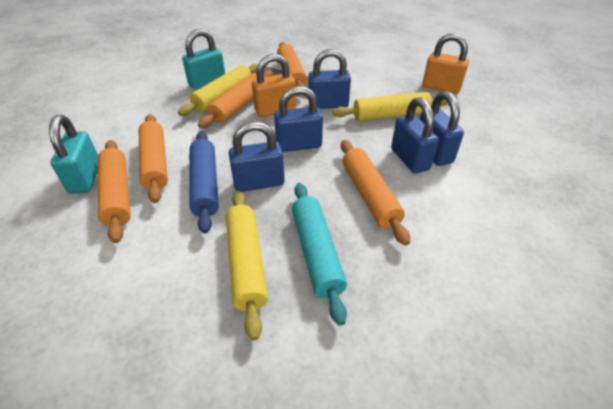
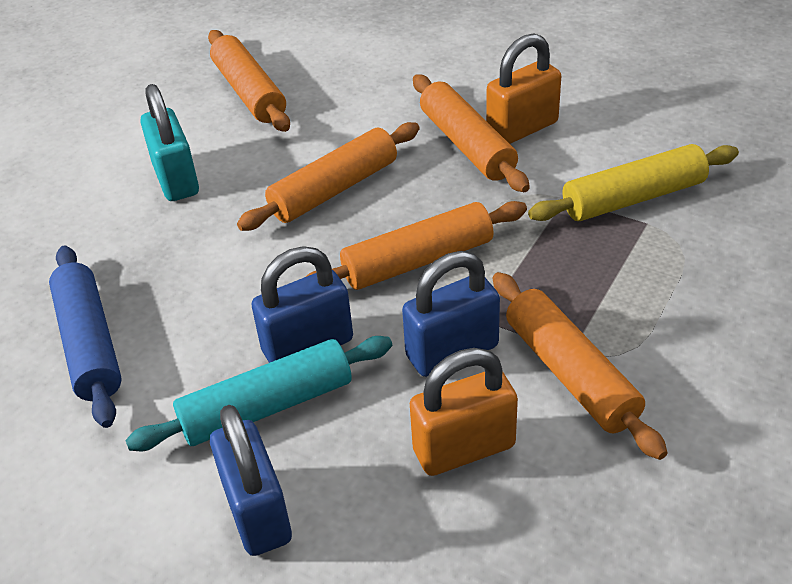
blue padlock: [228,122,285,192] [274,86,323,152] [308,49,351,109] [391,97,439,174] [420,91,464,166] = 5 -> [210,405,292,556] [251,246,353,363] [402,251,500,377] = 3
turquoise padlock: [49,115,98,194] [182,29,225,90] = 2 -> [140,84,199,201] = 1
yellow rolling pin: [178,64,258,116] [226,191,268,341] [333,92,448,121] = 3 -> [528,144,739,221] = 1

